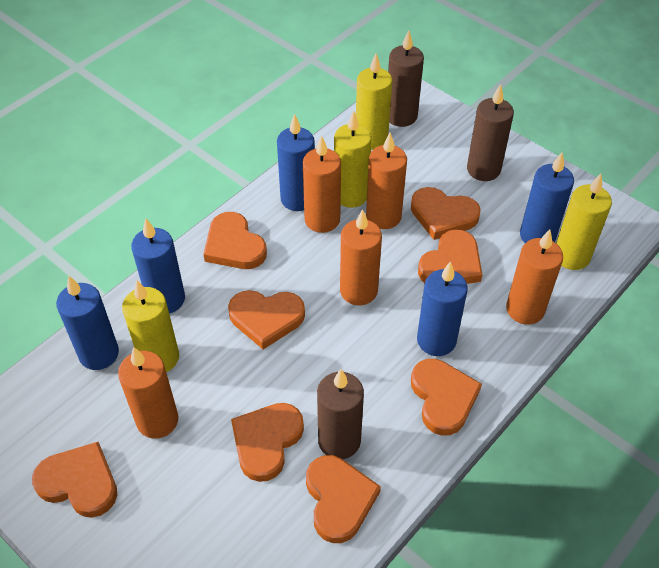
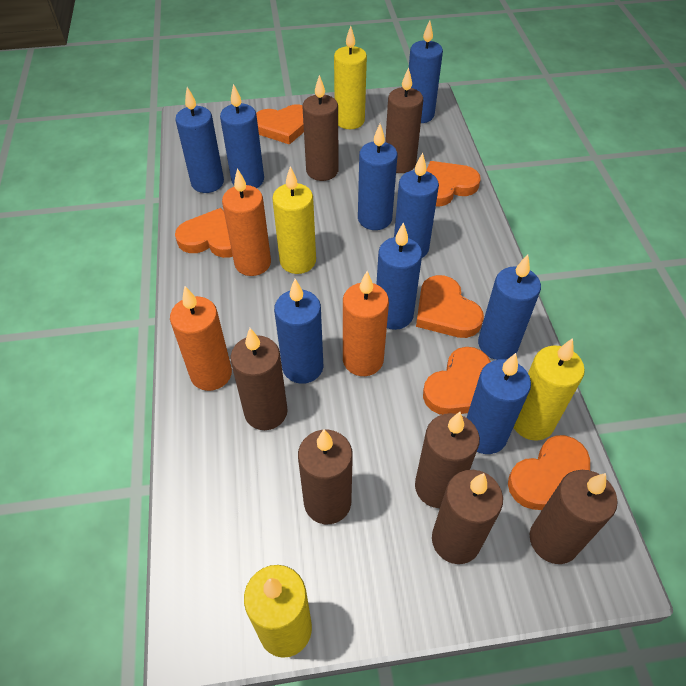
blue candle: [56,276,119,370] [131,218,185,314] [277,114,315,211] [417,261,468,356] [520,152,574,243] = 5 -> [175,87,224,193] [220,84,264,188] [274,279,323,384] [358,124,398,230] [376,222,422,330] [394,153,439,258] [409,20,443,123] [467,353,531,454] [478,254,541,360] = 9
brown candle: [317,369,364,459] [388,30,424,127] [467,84,514,181] = 3 -> [231,328,288,430] [298,429,353,524] [303,75,339,181] [385,67,423,173] [415,412,480,508] [432,470,503,564] [530,470,618,564] = 7
orange candle: [118,347,178,439] [303,136,341,233] [340,209,382,305] [366,133,407,229] [506,229,563,325] = 5 -> [170,286,232,391] [222,168,271,276] [343,271,389,376] = 3
orange heart: [32,442,117,518] [203,212,267,269] [228,290,305,349] [231,403,304,482] [306,455,381,543] [411,187,481,240] [411,359,482,436] [418,229,482,284] = 8 -> [175,208,233,258] [256,105,304,145] [416,275,484,338] [423,347,491,415] [426,161,481,207] [508,435,590,510] = 6

